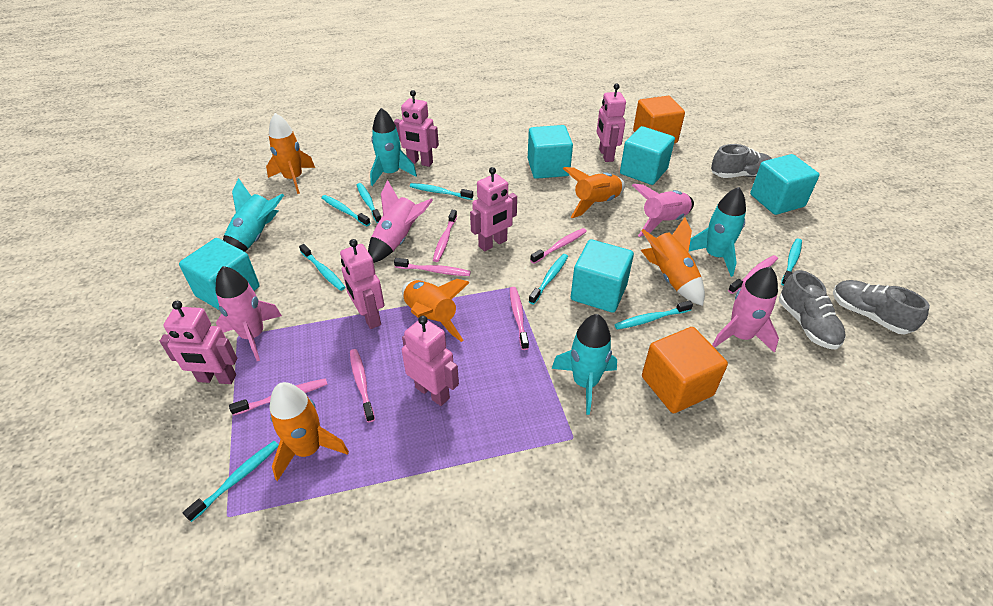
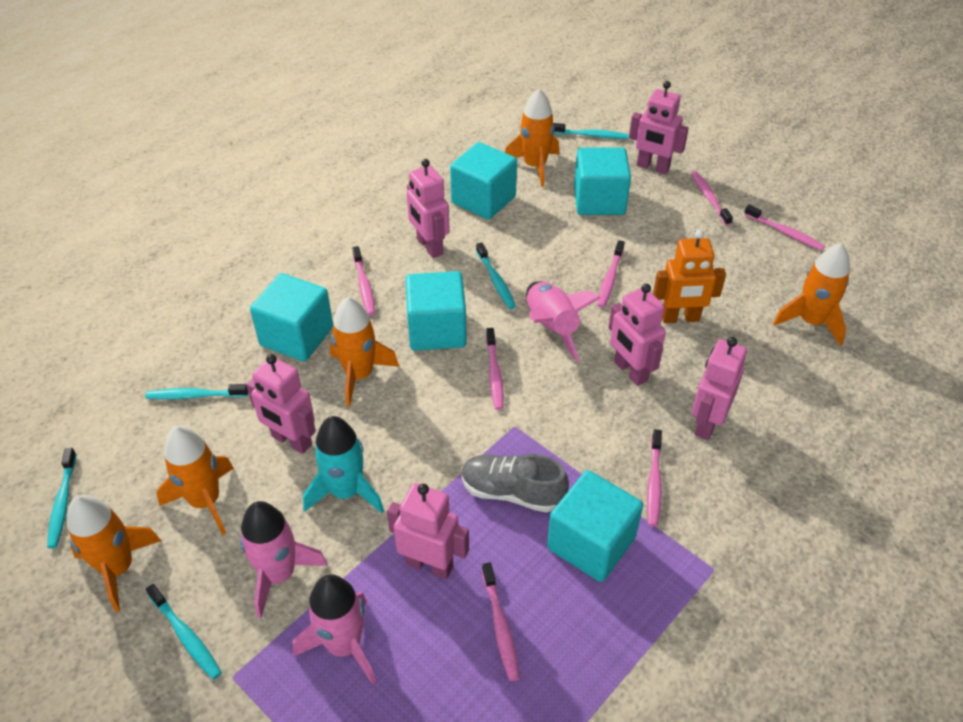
grey shoe: [711,144,772,178] [779,270,846,350] [833,280,930,335] = 3 -> [461,454,569,513] = 1
orange cube: [633,96,685,143] [642,327,728,413] = 2 -> none = 0
orange robot: none = 0 -> [653,230,726,323] = 1
pink rocket: [215,266,282,361] [368,180,433,263] [632,184,694,237] [712,266,779,353] = 4 -> [240,501,328,618] [293,574,376,684] [526,281,601,362] = 3
turquoise rocket: [223,178,284,252] [370,108,417,186] [552,314,617,415] [689,187,746,277] = 4 -> [303,416,384,513] = 1
turquoise toothbrush: [183,441,279,522] [299,244,345,291] [321,195,371,226] [357,183,381,223] [410,183,473,200] [529,254,568,304] [614,300,693,329] [781,238,802,286] = 8 -> [47,448,77,549] [145,384,248,400] [146,584,222,679] [476,242,516,309] [553,123,629,139] = 5

